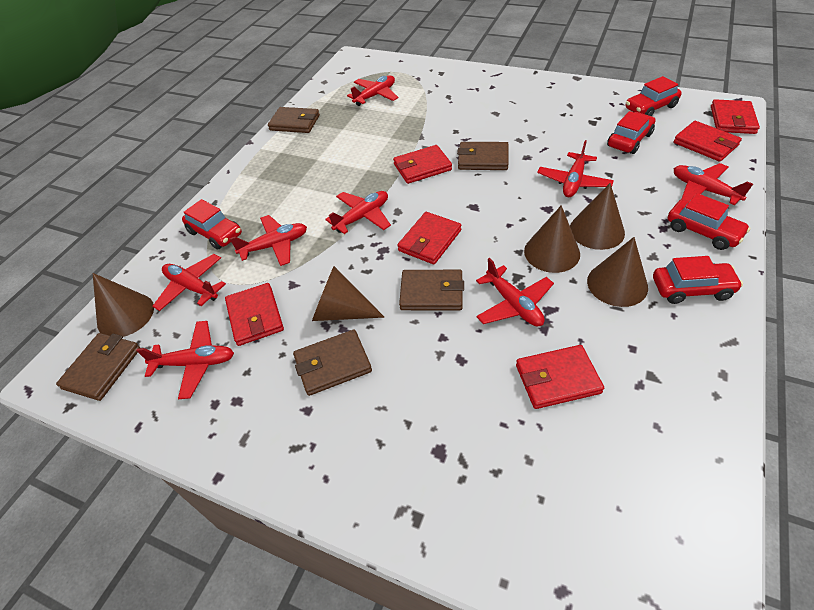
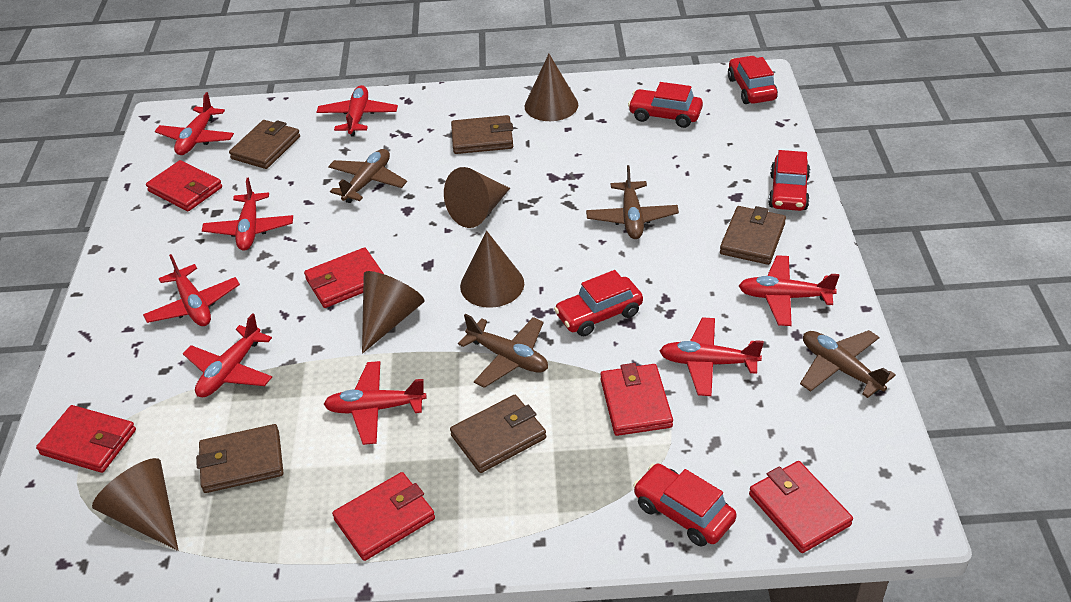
brown plane: none = 0 -> [328,149,407,203] [458,314,548,388] [586,165,679,239] [800,330,896,398] = 4

